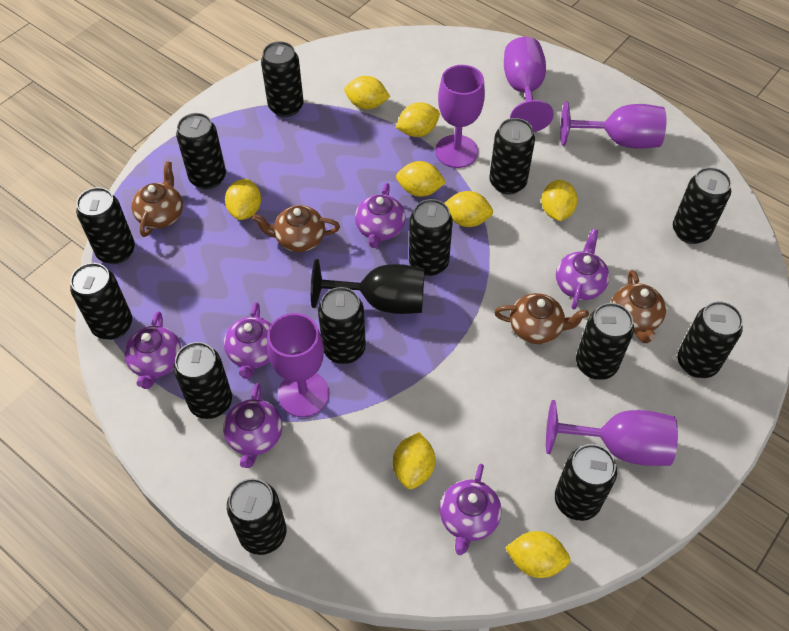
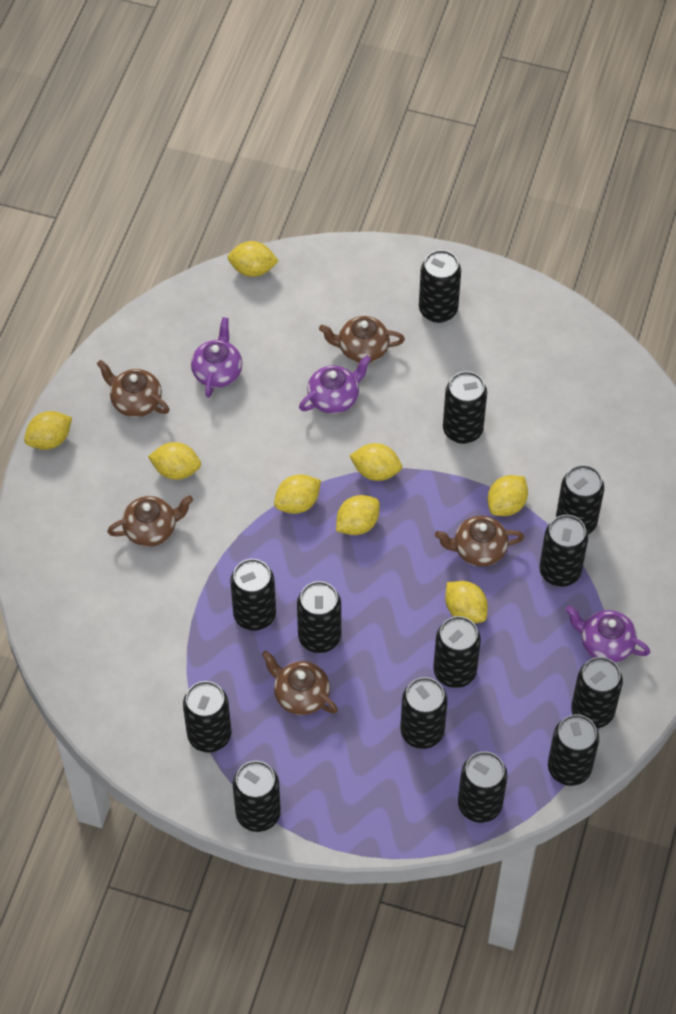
black goblet: [311,259,425,314] = 1 -> none = 0
brown teapot: [132,161,183,237] [252,205,340,252] [494,293,589,344] [611,270,666,343] = 4 -> [97,360,169,417] [107,496,193,547] [262,651,338,715] [319,316,405,363] [435,516,524,567] = 5
purple goblet: [267,313,329,417] [435,65,485,168] [504,37,554,132] [546,400,678,466] [560,101,666,149] = 5 -> none = 0
purple teapot: [124,311,181,389] [223,383,282,468] [224,302,271,379] [355,183,406,248] [440,464,502,555] [556,229,609,309] = 6 -> [191,317,242,398] [299,355,371,414] [566,606,650,663] = 3

